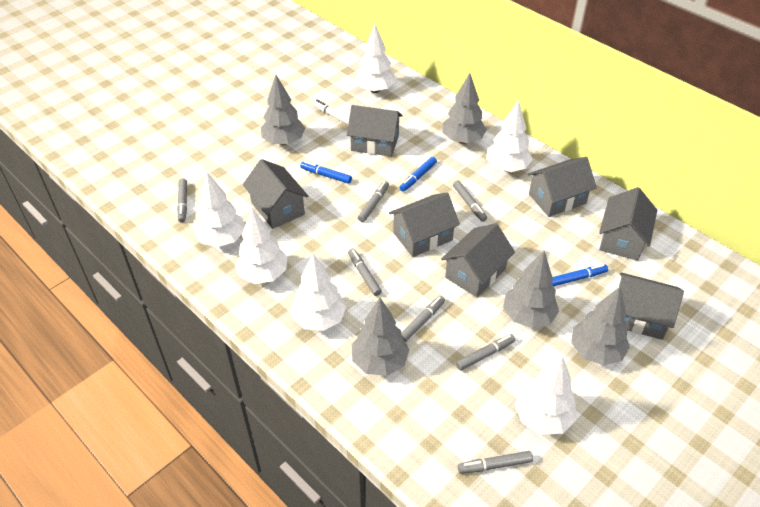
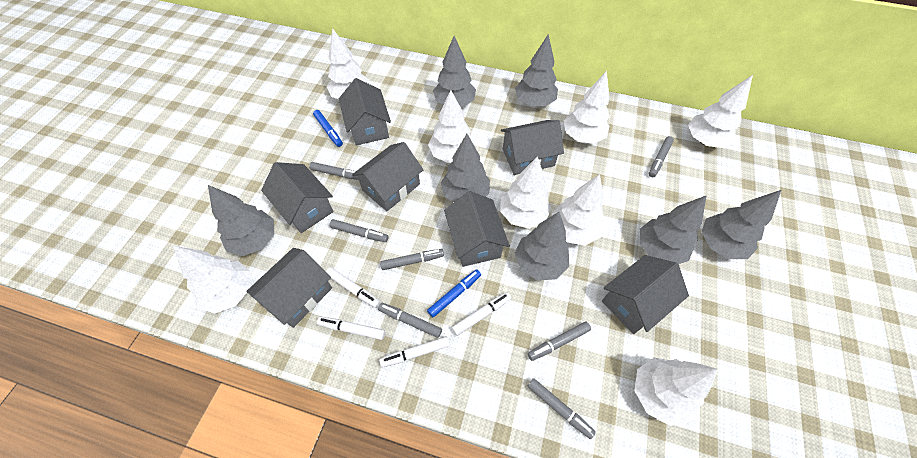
blue marker: [300,161,352,184] [399,157,437,192] [551,264,608,286] = 3 -> [313,110,343,147] [427,269,481,317] = 2
grey tree: [261,75,305,145] [352,298,409,376] [442,73,487,144] [503,251,559,328] [571,287,630,365] = 5 -> [208,185,274,256] [433,36,476,107] [441,134,490,202] [515,34,558,106] [515,212,569,281] [640,195,707,264] [701,190,781,259] = 7
white marker: [313,100,349,124] = 1 -> [317,316,385,340] [326,267,380,308] [379,336,450,367] [452,292,511,336] = 4
white tree: [194,172,244,247] [235,208,287,284] [292,254,347,331] [354,24,396,93] [486,100,533,172] [514,355,576,435] = 6 -> [173,246,250,313] [327,28,369,99] [428,90,474,163] [500,156,552,229] [552,174,604,246] [564,71,610,144] [634,358,718,426] [688,75,753,148] = 8

